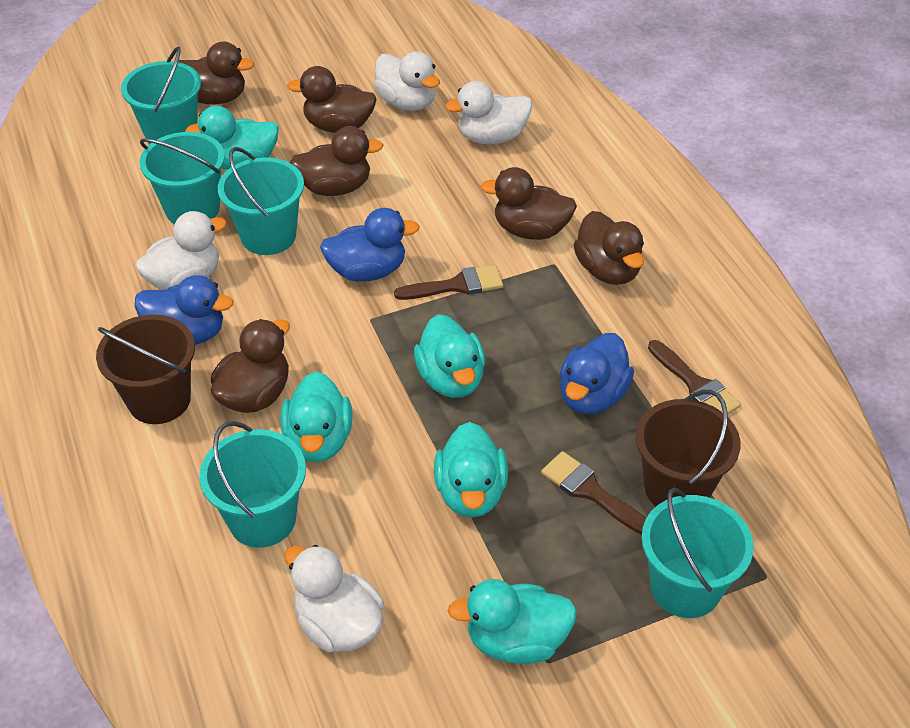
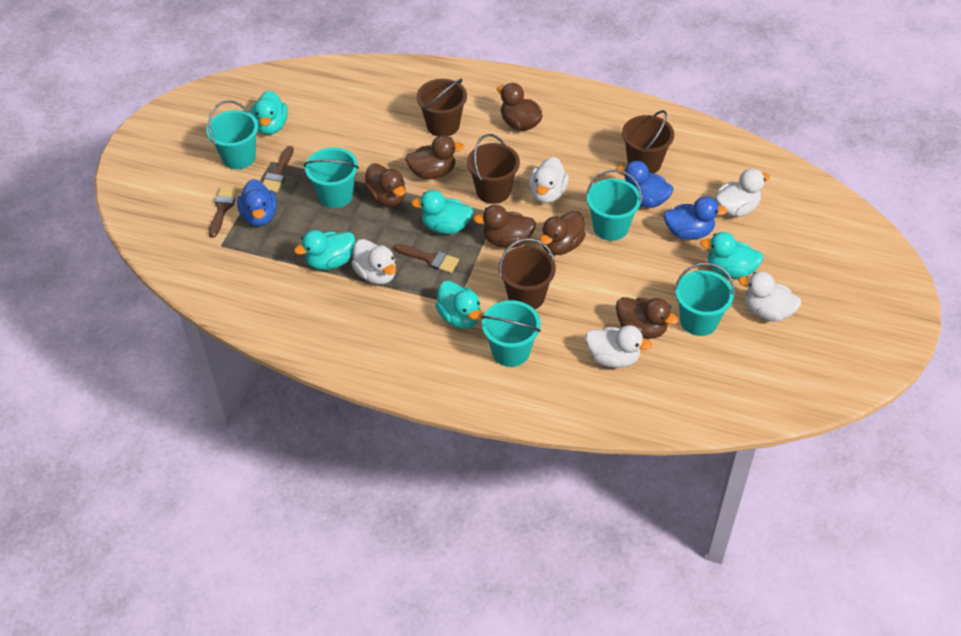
brown bucket: [96,315,195,424] [636,390,741,506] = 2 -> [417,79,467,136] [467,134,520,204] [499,238,556,309] [622,110,674,173] = 4
white duck: [135,211,227,290] [284,545,384,652] [374,51,440,111] [445,81,532,144] = 4 -> [351,239,396,285] [529,157,569,203] [585,325,652,368] [715,168,770,217] [738,271,801,322] = 5

